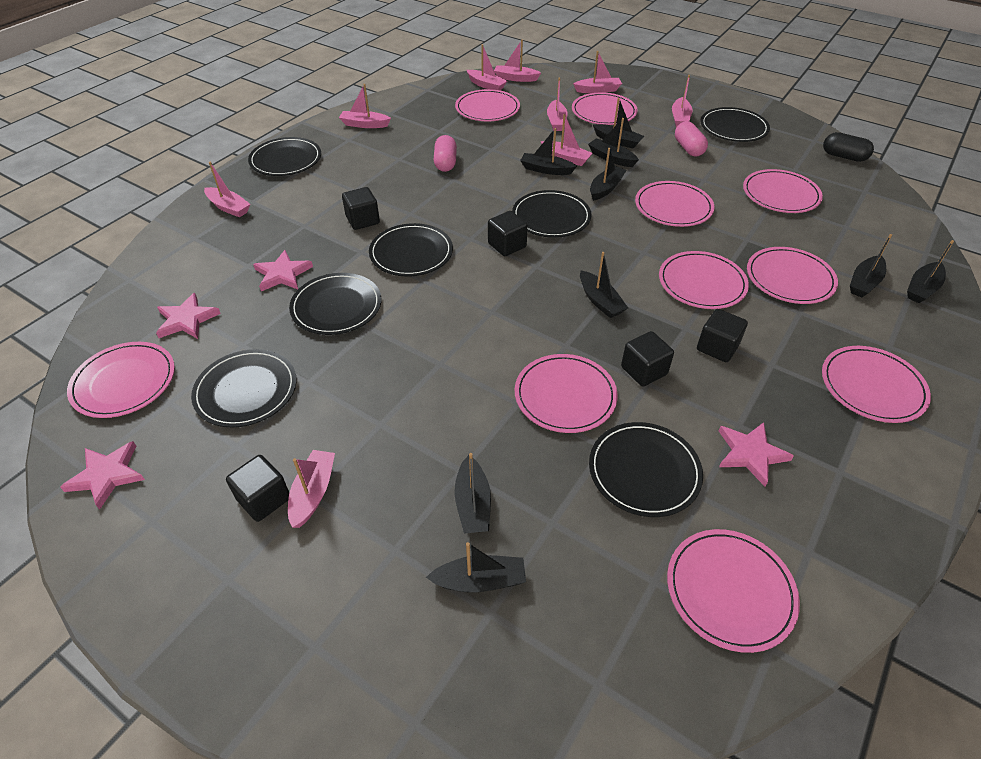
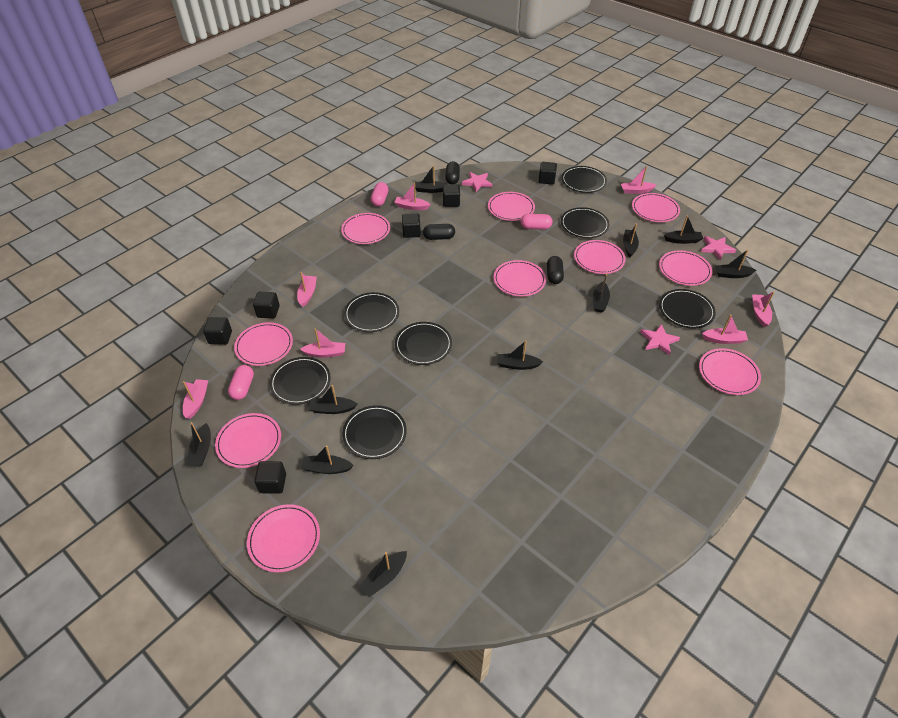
black boat: [426,542,526,592] [454,453,491,534] [520,128,577,175] [580,252,628,318] [588,118,639,167] [590,148,627,201] [593,98,644,148] [850,234,892,298] [907,240,954,303] = 9 -> [187,422,211,466] [301,445,354,474] [309,385,357,414] [359,551,407,597] [415,165,446,193] [497,341,543,370] [593,273,610,313] [623,224,639,257] [664,215,703,244] [715,250,756,278] = 10
black capsule: [823,132,874,162] = 1 -> [423,224,455,240] [445,161,460,184] [547,256,564,284] = 3
black cube: [226,455,289,522] [342,187,380,230] [488,211,528,256] [621,331,674,387] [697,309,748,362] = 5 -> [203,317,232,345] [253,292,280,319] [254,461,286,494] [402,214,421,238] [443,184,460,207] [538,162,557,185] = 6
pink boat: [204,162,250,217] [288,450,335,528] [339,84,391,128] [467,44,507,90] [494,40,541,82] [540,114,593,166] [547,78,568,131] [573,51,622,93] [672,75,692,127] = 9 -> [183,379,208,419] [297,272,317,307] [300,328,345,358] [394,182,431,210] [621,166,656,194] [702,314,748,344] [752,291,774,327] = 7
pink capsule: [434,135,457,172] [675,122,708,156] = 2 -> [228,365,254,400] [371,182,388,206] [521,214,553,229] = 3
pink star: [60,441,145,510] [156,293,221,339] [253,250,313,291] [719,422,794,487] = 4 -> [462,172,492,192] [640,324,680,355] [701,236,736,261] = 3

